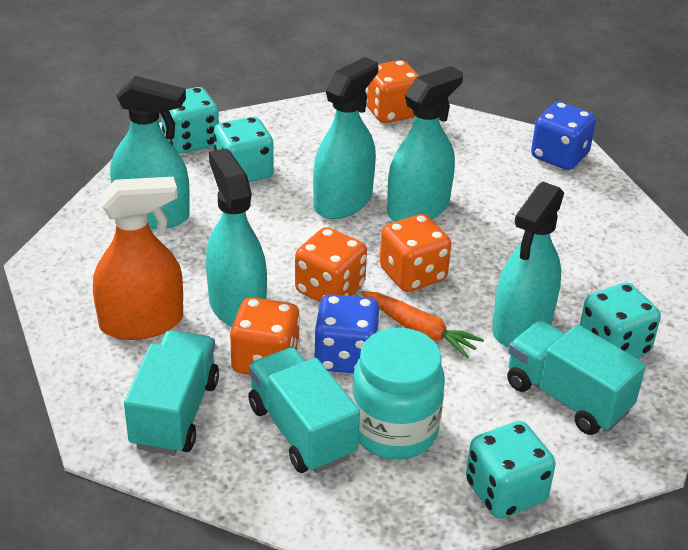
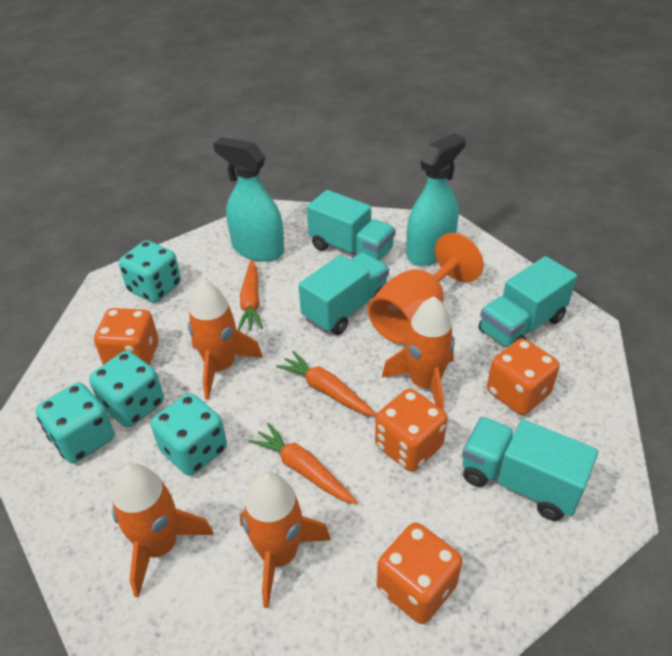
blue dice: [315,294,380,373] [531,102,596,170] = 2 -> none = 0
orange carrot: [361,291,484,358] = 1 -> [238,260,263,331] [249,423,357,504] [276,351,377,416] = 3
orange goblet: none = 0 -> [368,233,484,344] = 1
orange rocket: none = 0 -> [112,463,214,598] [188,280,263,400] [240,472,331,608] [382,297,455,410] = 4
orange spray bottle: [93,177,183,340] = 1 -> none = 0
turquoise jar: [352,328,445,459] = 1 -> none = 0
turquoise spray bottle: [110,76,190,229] [206,148,267,327] [313,57,378,219] [387,66,463,222] [492,182,564,347] = 5 -> [213,137,284,262] [406,133,466,266] = 2
turquoise truck: [124,330,219,455] [248,347,360,473] [507,320,646,435] = 3 -> [299,252,389,335] [307,190,396,261] [462,417,598,521] [478,256,577,347] = 4

